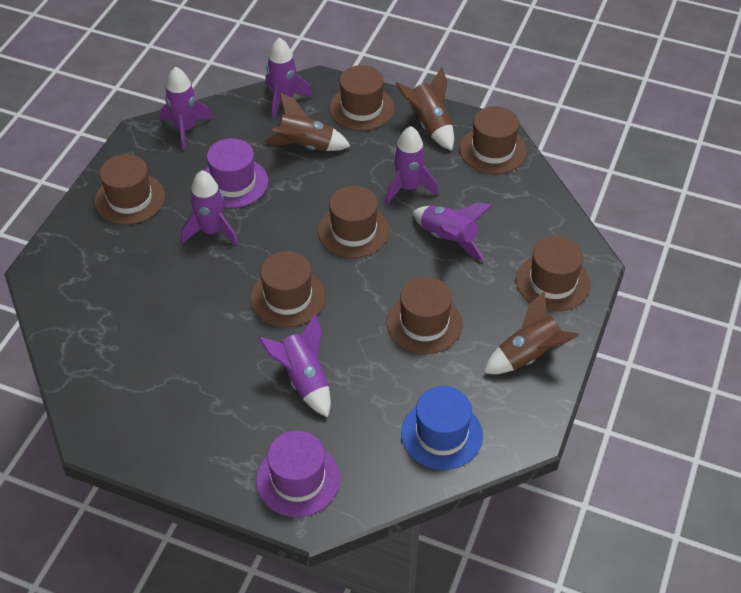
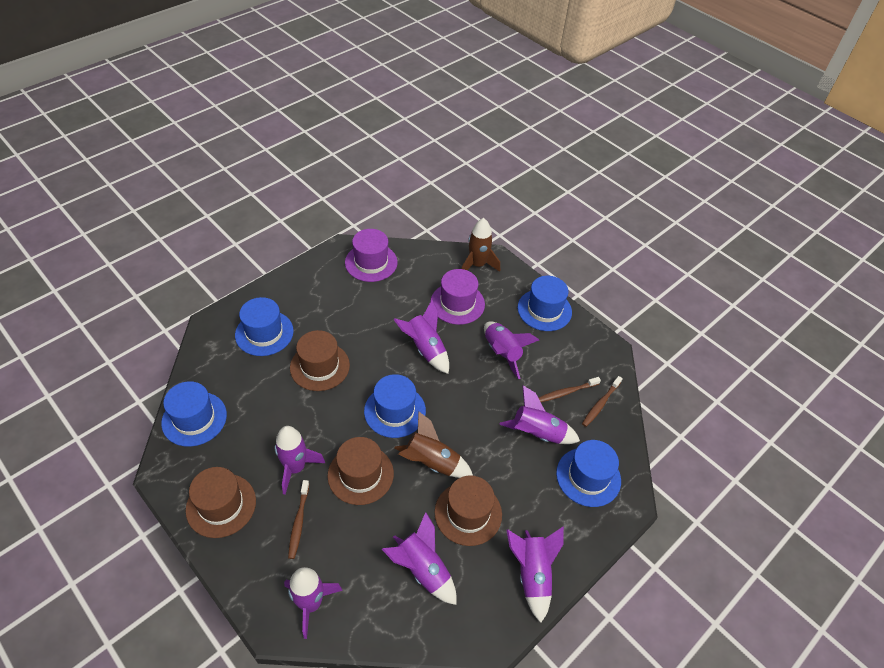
blue hat: [401,386,483,470] = 1 -> [161,381,227,447] [235,297,294,356] [364,374,426,438] [518,276,572,331] [556,440,621,507] = 5
brown hat: [95,154,165,225] [251,251,325,327] [318,186,390,258] [329,65,394,131] [387,277,463,354] [460,106,527,174] [516,236,590,311] = 7 -> [186,467,256,538] [290,330,350,391] [328,437,394,505] [435,475,502,546] = 4
brown rocket: [264,92,350,151] [395,67,454,151] [484,291,579,374] = 3 -> [394,411,473,478] [462,218,500,272] = 2
brown toothbrush: none = 0 -> [288,480,309,559] [538,377,601,402] [582,376,623,427] = 3
purple rocket: [160,67,213,150] [181,170,238,246] [258,314,331,417] [265,37,313,119] [385,126,439,204] [413,202,493,261] = 6 -> [275,426,325,495] [284,567,343,639] [382,512,456,605] [393,300,449,374] [484,321,539,379] [499,385,580,444] [506,526,564,623] = 7

